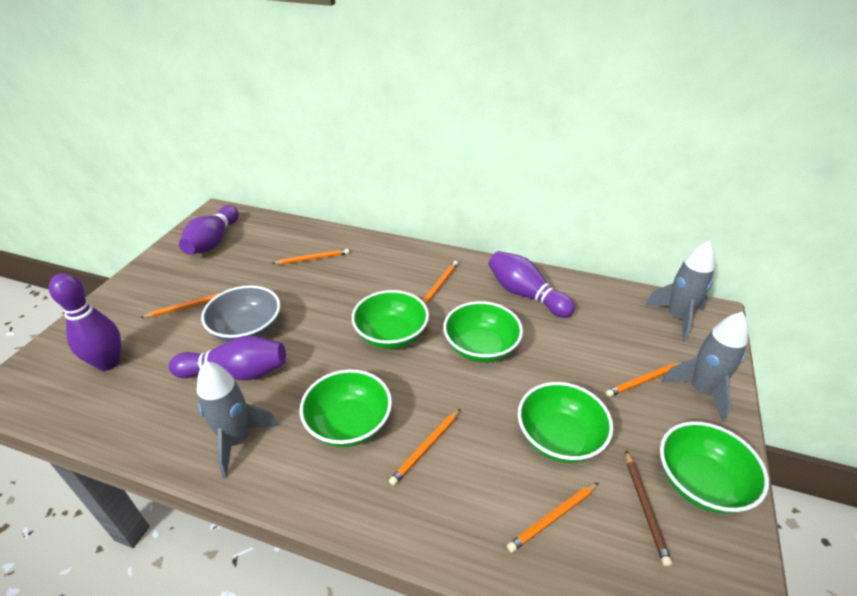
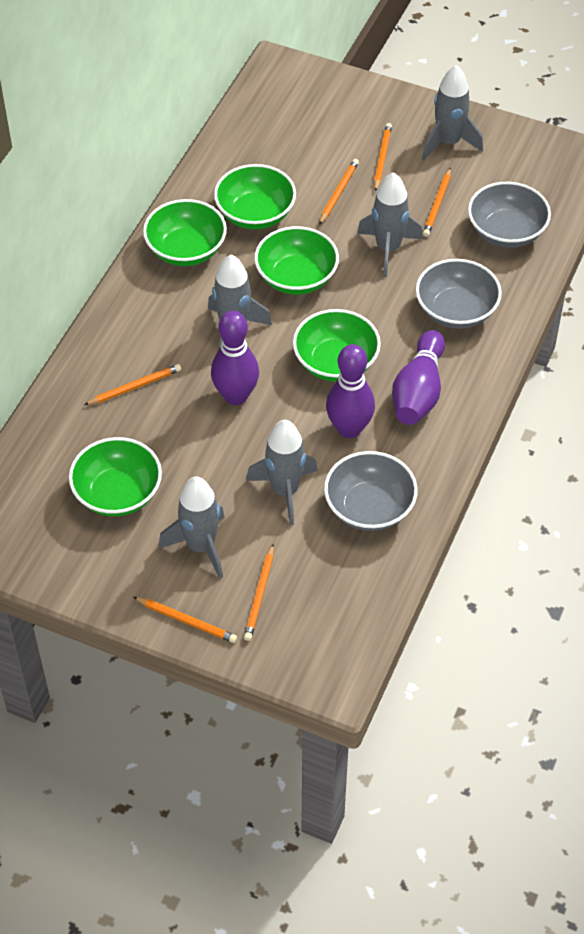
brown pencil: [626,451,672,566] = 1 -> none = 0
grey bowl: [201,285,280,342] = 1 -> [324,451,418,531] [416,259,502,329] [468,182,551,248] = 3
grey rocket: [197,361,278,478] [645,241,715,341] [662,312,748,422] = 3 -> [159,477,224,578] [208,255,272,348] [246,420,318,525] [357,172,423,277] [422,65,483,160] = 5
purple bowling pin: [49,273,121,371] [169,335,286,380] [179,205,239,254] [488,251,575,318] = 4 -> [211,311,259,405] [326,344,375,438] [392,330,445,425] = 3

